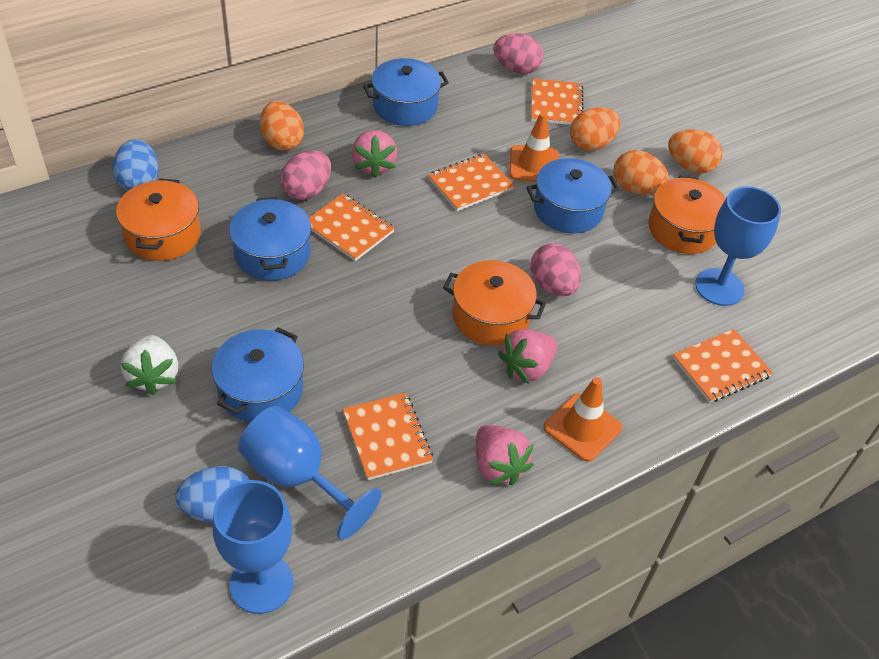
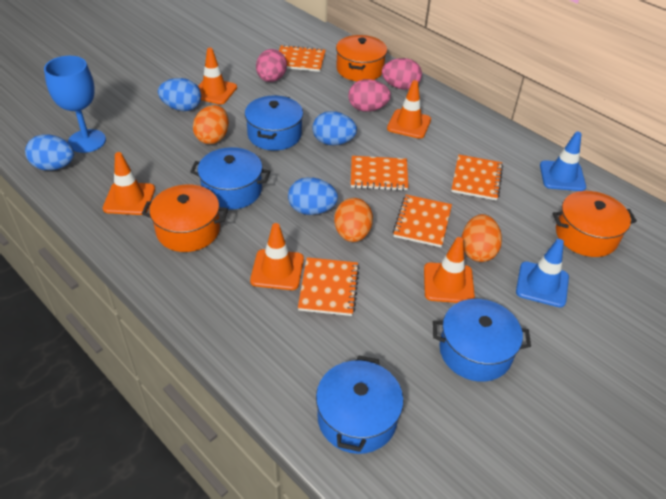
blue egg: [112,139,159,191] [175,466,249,523] = 2 -> [25,134,74,170] [158,78,201,111] [288,177,338,215] [312,111,357,145] = 4
blue goblet: [212,480,294,614] [238,406,382,540] [695,186,781,306] = 3 -> [44,56,106,153] = 1
blue traffic cone: none = 0 -> [516,239,569,308] [540,131,586,191] = 2
orange egg: [260,101,304,151] [570,107,621,151] [614,150,669,194] [668,129,723,173] = 4 -> [193,105,229,144] [334,198,373,242] [462,214,502,262] = 3
orange traffic cone: [509,112,559,182] [544,377,622,462] = 2 -> [103,152,155,215] [198,48,237,105] [250,223,304,290] [387,80,431,139] [424,237,475,303] = 5
pink strawberry: [352,130,397,178] [476,425,534,485] [498,329,557,384] = 3 -> none = 0
white strawberry: [121,335,178,395] = 1 -> none = 0

